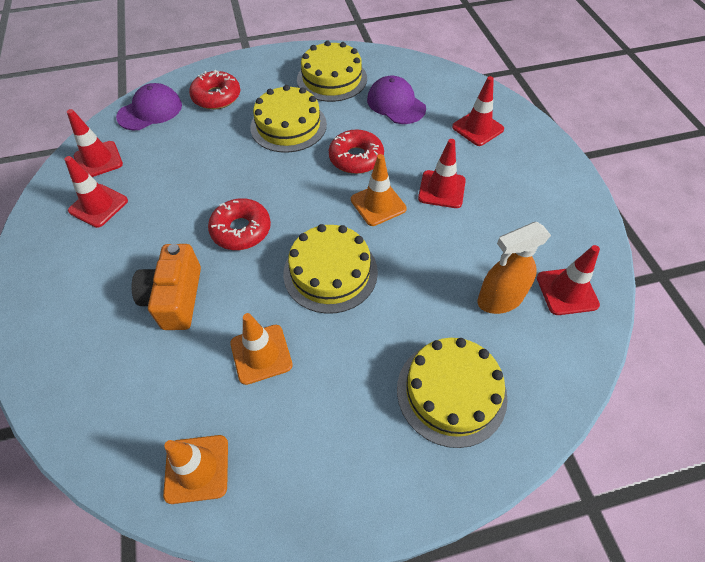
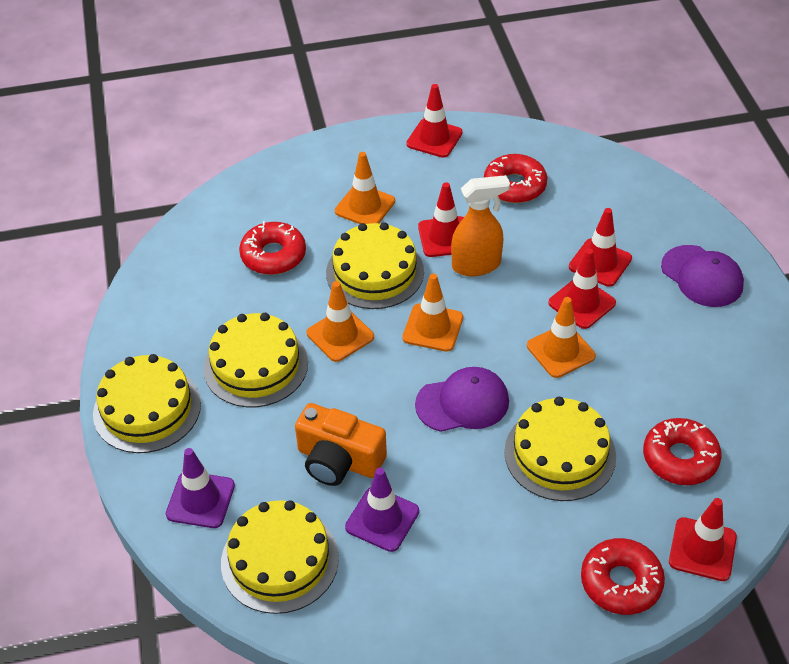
orange traffic cone: [163,435,228,504] [230,313,293,385] [351,154,407,226] = 3 -> [307,281,374,362] [335,152,395,224] [402,274,463,352] [527,297,596,378] = 4
purple traffic cone: none = 0 -> [166,448,235,528] [345,468,419,552] = 2
red donut: [189,70,240,109] [208,198,271,250] [329,130,384,174] = 3 -> [239,221,306,275] [484,154,547,203] [581,538,665,615] [643,418,722,485] = 4
yellow cake: [250,85,327,153] [283,224,378,314] [297,41,367,102] [397,338,508,448] = 4 -> [93,354,201,453] [204,313,308,407] [221,500,339,614] [326,222,424,309] [504,397,616,501] = 5

